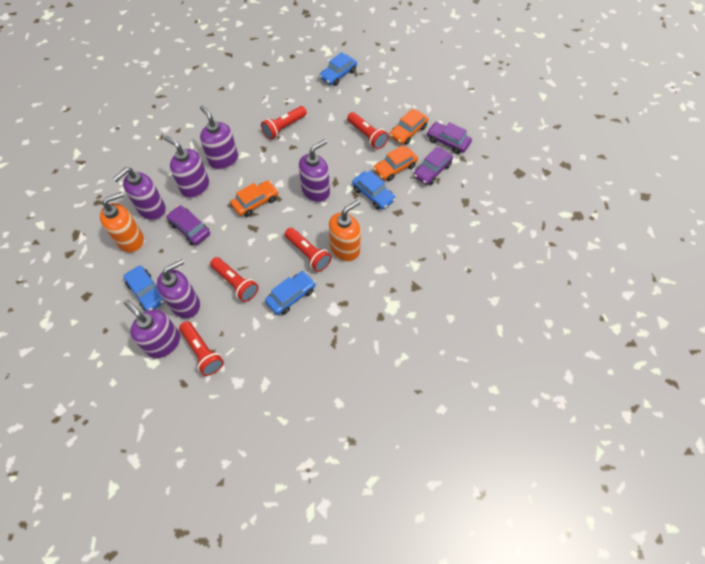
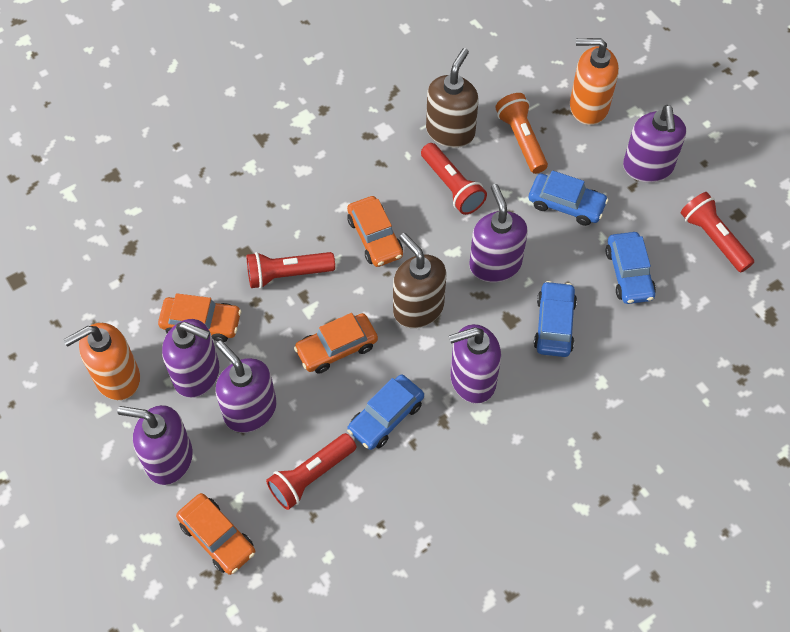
brown soap dispenser: none = 0 -> [393,233,446,328] [426,48,479,148] = 2
orange car: [231,180,278,217] [373,145,418,181] [389,109,428,145] = 3 -> [158,293,241,342] [176,493,255,575] [294,313,378,374] [347,196,403,267] = 4
orange flashlight: none = 0 -> [495,93,548,174] = 1
purple car: [166,205,210,245] [413,147,453,185] [427,122,472,154] = 3 -> none = 0
red flashlight: [179,321,224,376] [210,257,259,302] [261,106,307,140] [285,228,331,272] [347,112,388,149] = 5 -> [247,252,335,289] [266,433,356,510] [421,143,487,215] [681,192,754,272] = 4

